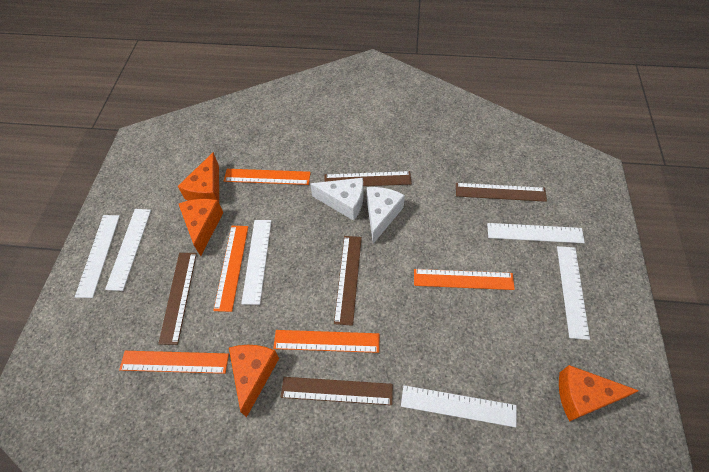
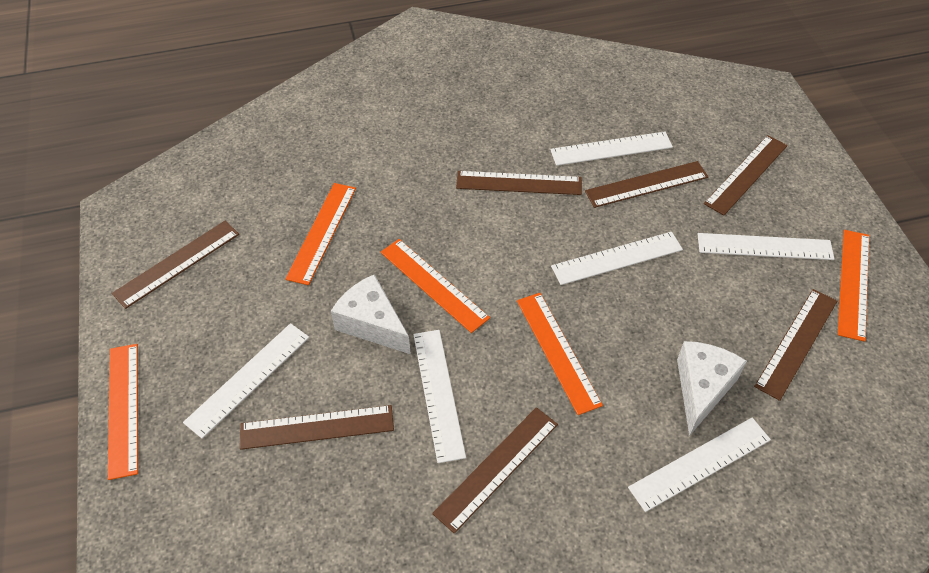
brown ruler: [158,253,197,345] [281,377,393,405] [325,171,412,186] [334,236,362,326] [456,183,547,202] = 5 -> [112,221,239,309] [240,405,394,450] [432,407,558,534] [456,171,582,195] [585,161,708,208] [704,135,787,215] [754,289,837,401] = 7
orange cheese: [178,152,219,202] [179,199,223,256] [229,345,279,418] [559,365,639,422] = 4 -> none = 0

